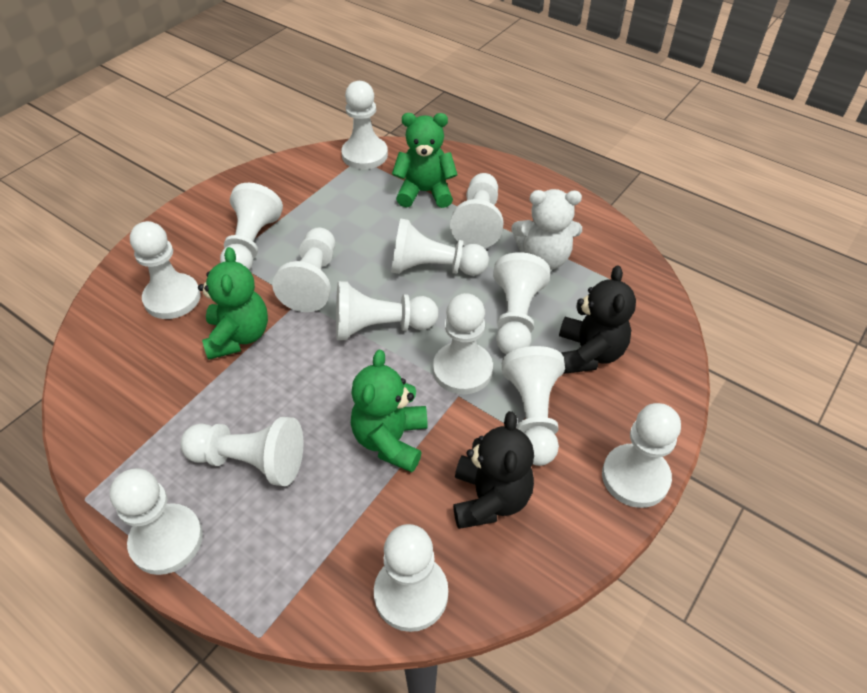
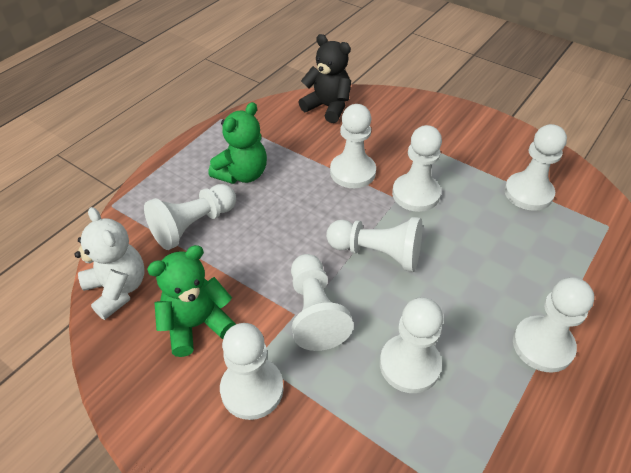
black teddy bear: [453,411,534,529] [559,265,636,374] = 2 -> [299,34,351,123] = 1
green teddy bear: [198,247,268,360] [351,350,428,472] [392,113,458,208] = 3 -> [147,245,236,357] [208,102,267,184] = 2
white pawn: [109,468,203,575] [130,221,201,319] [181,417,304,486] [220,183,283,270] [272,227,335,312] [336,281,438,340] [341,81,388,169] [374,524,448,632] [391,218,489,276] [433,293,493,394] [450,173,504,248] [493,252,550,355] [502,346,565,466] [602,403,681,508] = 14 -> [144,184,236,250] [220,323,284,420] [291,254,353,351] [326,217,422,272] [330,104,376,188] [380,297,443,393] [392,125,442,212] [504,124,567,211] [513,278,594,373] = 9

